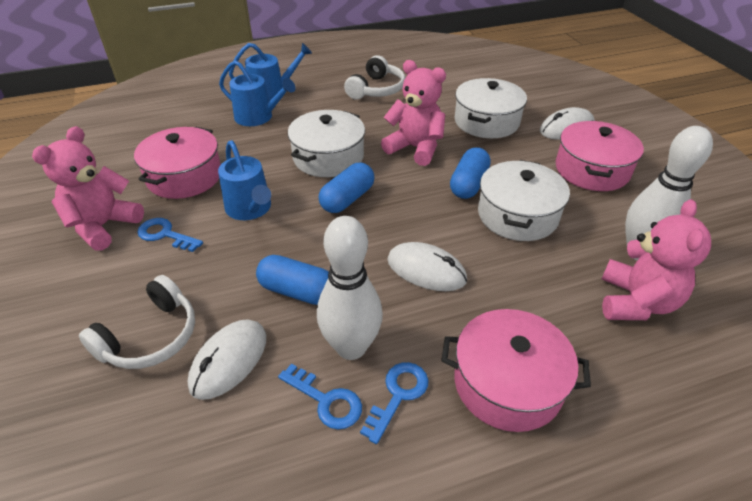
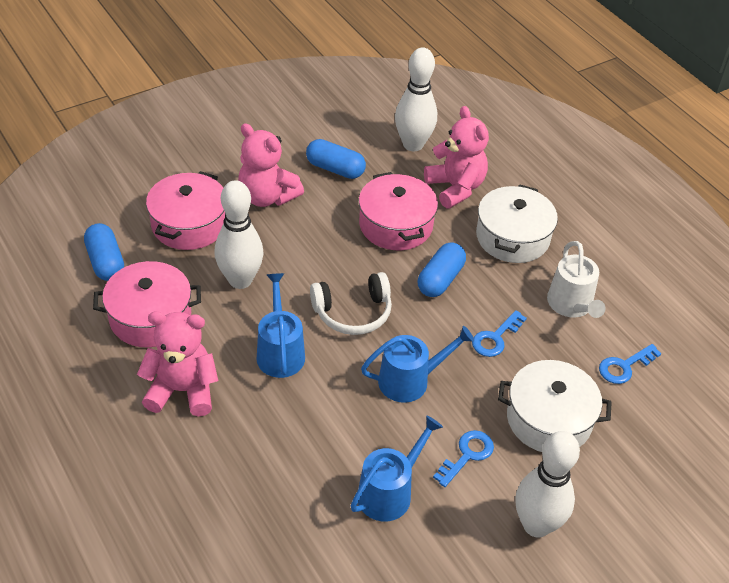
white bowling pin: [317,216,383,360] [625,126,713,260] = 2 -> [214,180,264,289] [395,47,437,151] [515,431,580,538] = 3
white headphones: [79,275,195,369] [344,55,405,100] = 2 -> [310,272,392,335] = 1
white mouse: [188,319,266,400] [387,242,467,291] [540,107,595,140] = 3 -> none = 0
white pot: [288,110,365,177] [454,78,527,138] [478,160,570,241] = 3 -> [476,184,558,263] [498,360,612,452] = 2
white watering can: none = 0 -> [547,241,606,318] = 1

